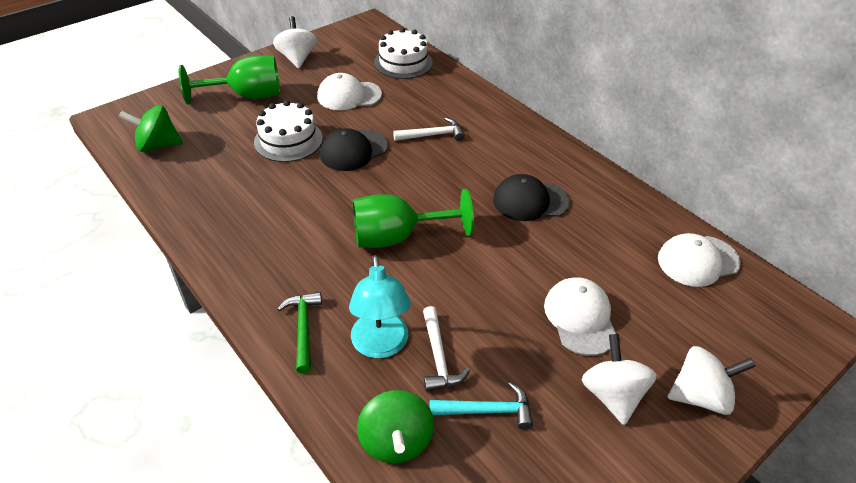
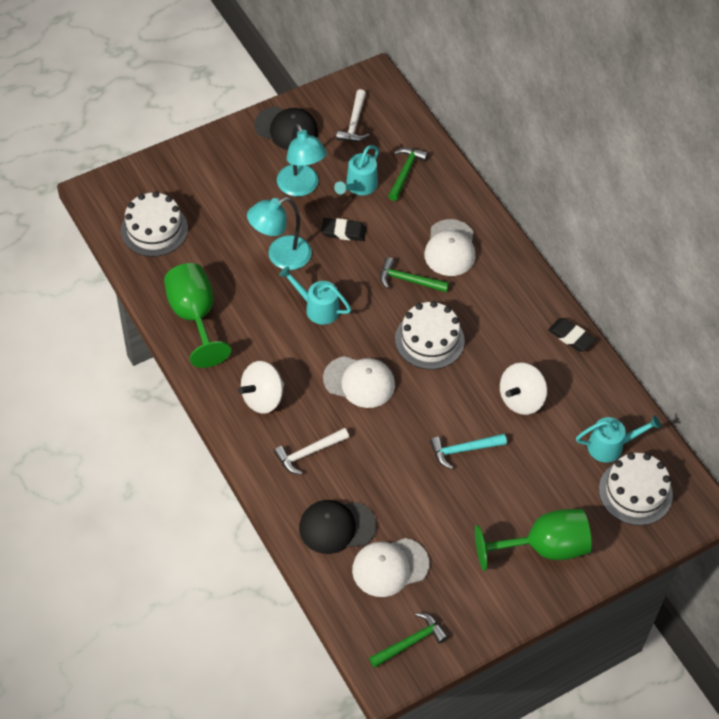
black eraser: none = 0 -> [321,218,366,241] [548,318,596,352] = 2
green hammer: [277,292,322,374] = 1 -> [369,613,448,668] [380,257,449,292] [388,148,428,201] = 3
green spinning top: [119,105,183,152] [357,390,434,464] = 2 -> none = 0
turquoise lamp: [349,255,411,358] = 1 -> [247,197,312,270] [277,124,327,196] = 2
turquoise watering can: none = 0 -> [279,266,351,325] [334,145,379,195] [576,415,661,463] = 3
white cake: [254,100,323,162] [374,28,433,79] = 2 -> [121,191,188,257] [395,301,465,369] [599,452,673,525] = 3
white spinning top: [273,16,317,68] [582,334,657,425] [668,346,756,415] = 3 -> [238,361,284,414] [500,363,547,415] = 2

